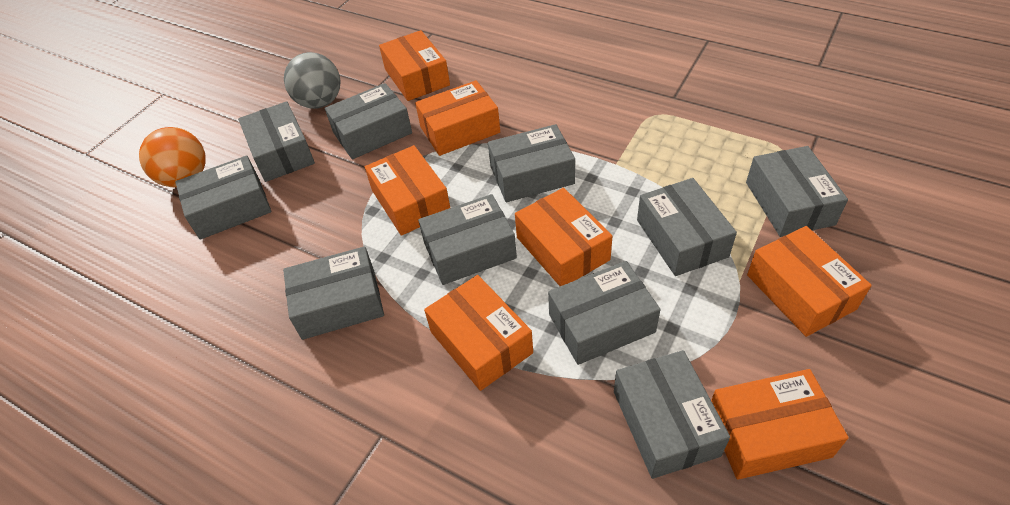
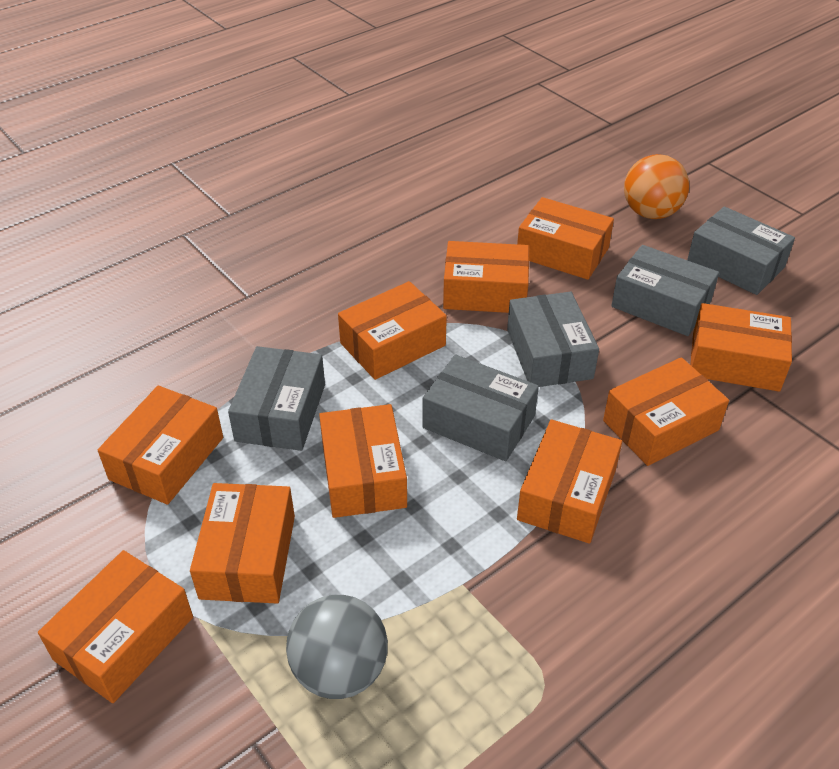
grey box: [175,155,272,240] [238,101,315,182] [283,246,384,340] [325,83,412,159] [418,194,517,285] [488,124,575,202] [548,261,661,365] [614,350,730,479] [637,178,737,276] [746,146,848,237] = 10 -> [228,346,325,451] [422,355,539,461] [507,292,599,387] [611,245,719,336] [687,206,795,295] = 5
orange box: [365,145,450,236] [379,30,450,101] [415,80,500,156] [424,275,533,391] [515,188,612,286] [711,369,849,480] [747,226,872,337] = 7 -> [38,550,193,703] [98,386,223,505] [190,483,295,604] [319,404,407,518] [338,281,447,380] [443,241,529,313] [517,197,614,280] [517,419,622,544] [603,357,729,466] [690,303,792,392] = 10

